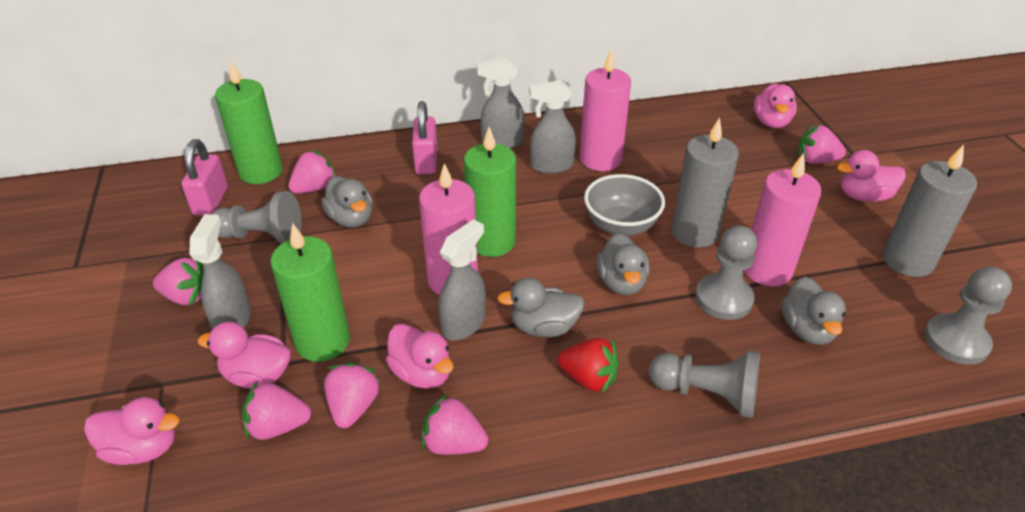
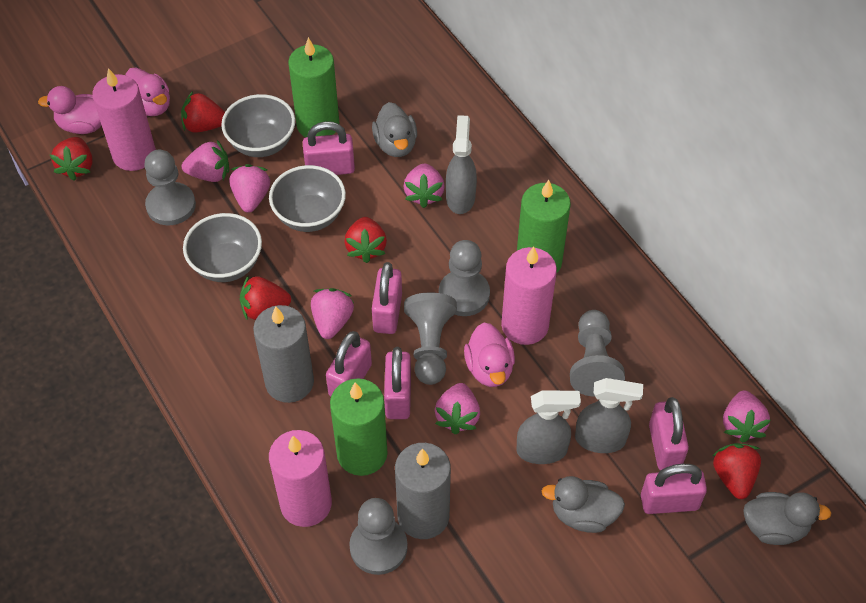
grey bowl: [584,174,665,236] = 1 -> [183,213,262,282] [221,94,295,157] [269,165,346,232] = 3
grey duck: [321,176,372,228] [497,277,585,337] [596,233,650,295] [782,277,846,345] = 4 -> [372,102,417,157] [542,476,625,533] [743,492,831,545] = 3
grey pawn: [212,191,302,244] [649,350,760,418] [695,225,757,320] [924,266,1012,365] = 4 -> [144,150,196,225] [349,498,408,575] [404,293,457,385] [439,240,490,316] [570,310,625,397] = 5
grey spray bottle: [189,214,251,329] [438,219,486,340] [476,58,524,148] [529,80,576,174] = 4 -> [446,115,477,214] [516,390,581,464] [575,378,643,453] = 3
pink duck: [84,397,180,465] [197,322,291,389] [386,324,454,389] [754,83,797,128] [837,150,906,202] = 5 -> [38,86,102,134] [125,68,170,116] [464,323,515,387] = 3
pink padlock: [181,139,228,216] [412,101,437,175] = 2 -> [303,121,355,175] [326,331,372,397] [372,262,402,334] [384,347,411,419] [641,464,707,514] [649,397,689,470] = 6
red strawberry: [557,338,619,393] = 1 -> [50,137,92,181] [181,91,225,133] [240,275,291,320] [344,217,387,263] [712,443,761,499] = 5

